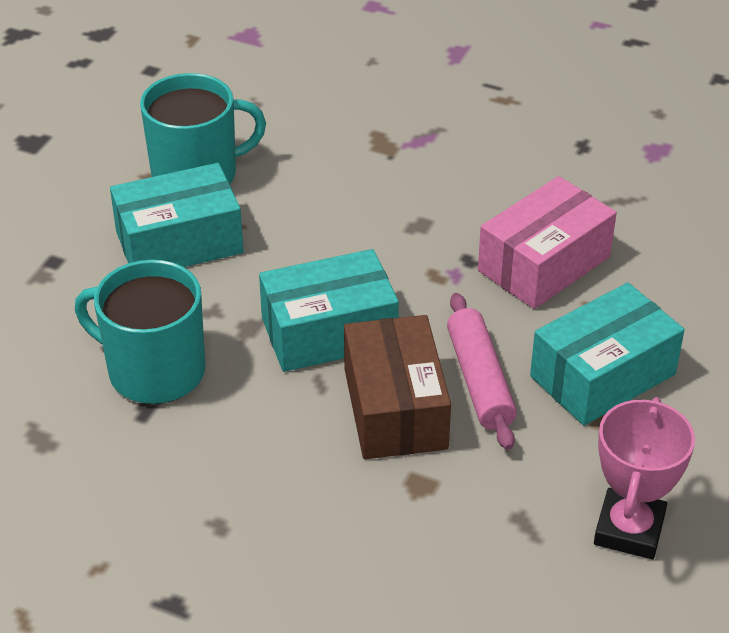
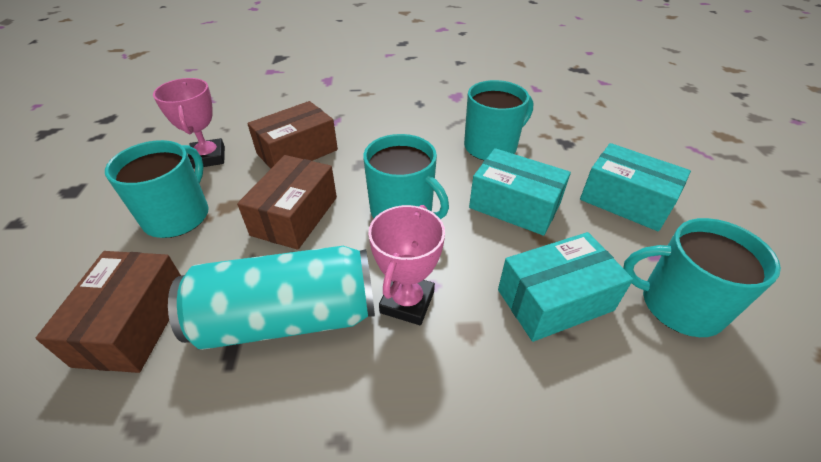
brown box: [344,315,451,459] = 1 -> [36,251,181,373] [237,155,337,250] [247,101,338,168] = 3
pink box: [478,176,617,309] = 1 -> none = 0
pink rolling pin: [447,293,517,450] = 1 -> none = 0
pink trophy: [594,397,695,559] = 1 -> [153,78,225,169] [368,205,445,325] = 2
turquoise can: none = 0 -> [168,246,375,350] = 1
turquoise mug: [75,260,205,404] [140,73,266,183] = 2 -> [105,140,209,238] [363,134,449,219] [464,80,533,161] [623,218,781,337] = 4

